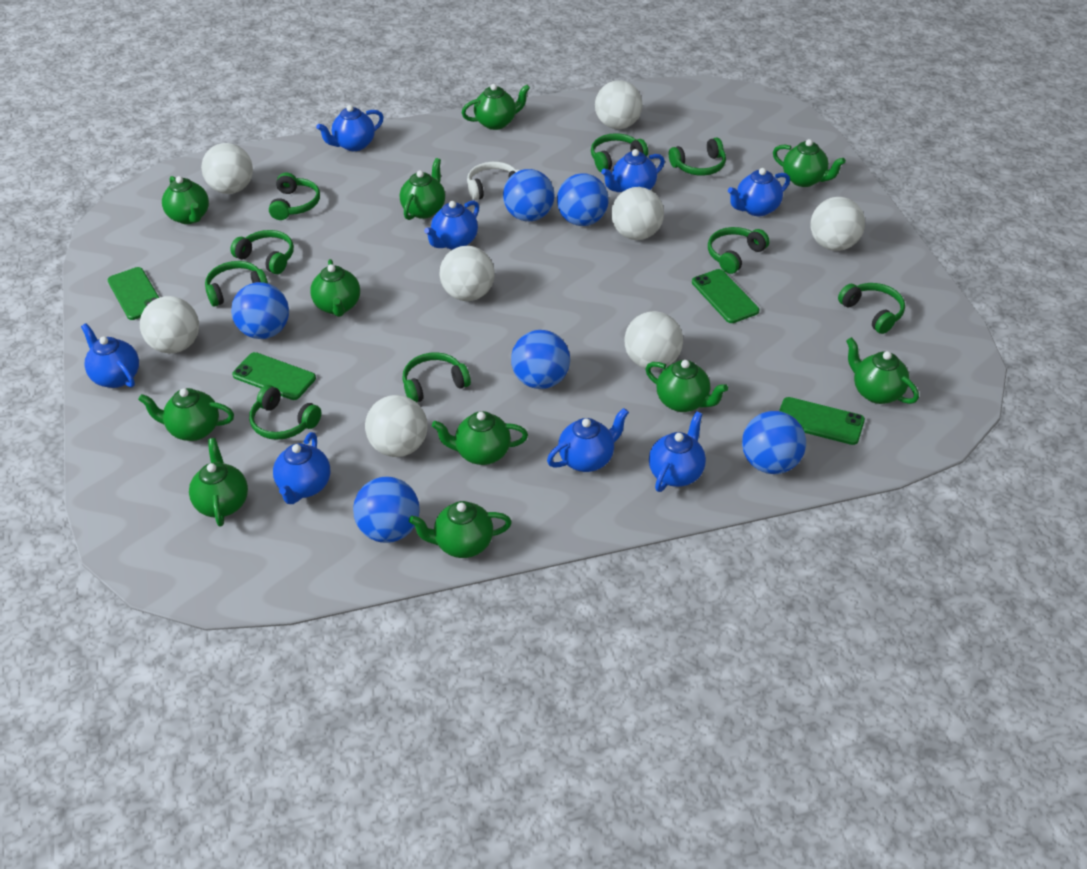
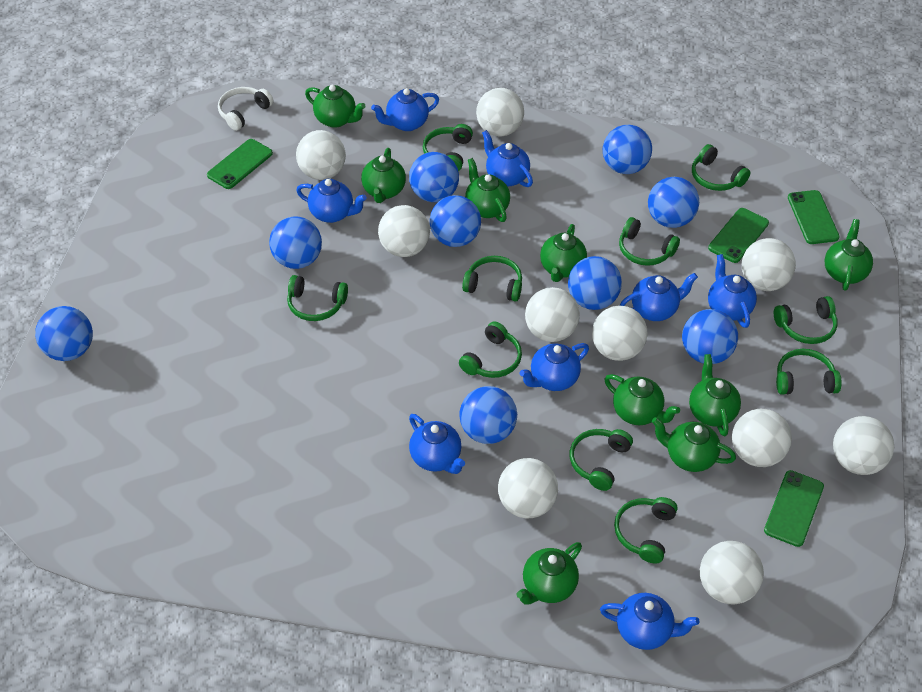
blue ball: [231,282,289,339] [353,477,420,543] [503,169,554,221] [511,330,570,389] [557,174,609,226] [742,411,806,474] = 6 -> [35,306,93,361] [269,216,322,269] [409,152,459,202] [430,195,481,247] [459,386,517,444] [568,256,622,310] [603,125,652,174] [648,177,699,228] [682,309,738,364] = 9
green headphones: [205,261,268,307] [230,230,294,274] [249,385,321,440] [269,173,320,220] [402,352,471,402] [591,133,648,172] [669,137,726,176] [708,227,770,274] [838,283,905,334] = 9 -> [287,275,348,321] [423,124,473,171] [459,321,522,378] [462,256,522,302] [570,429,633,491] [614,497,677,564] [619,217,680,266] [692,144,751,191] [774,296,837,344] [776,349,842,395] = 10
green teapot: [138,388,234,441] [162,176,209,224] [189,438,248,527] [310,259,360,317] [400,158,445,220] [409,501,512,558] [432,411,528,465] [462,84,530,130] [645,360,728,412] [773,139,846,187] [846,337,919,404] = 11 -> [305,85,366,128] [361,148,406,203] [465,158,510,222] [516,542,582,605] [540,224,587,282] [605,374,680,425] [652,417,736,472] [689,354,741,436] [825,219,873,291] = 9
white ball: [140,296,199,353] [201,143,253,194] [365,395,428,457] [440,246,495,301] [595,80,642,129] [611,187,664,240] [624,311,683,370] [811,197,865,251] = 8 -> [296,130,346,180] [378,205,430,257] [476,88,524,137] [498,458,558,518] [525,287,580,342] [592,306,648,361] [700,541,764,604] [732,409,792,467] [742,238,796,291] [833,416,894,475] = 10

